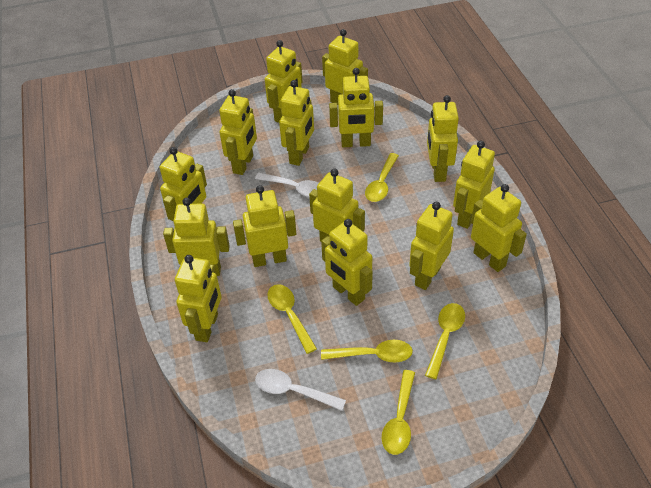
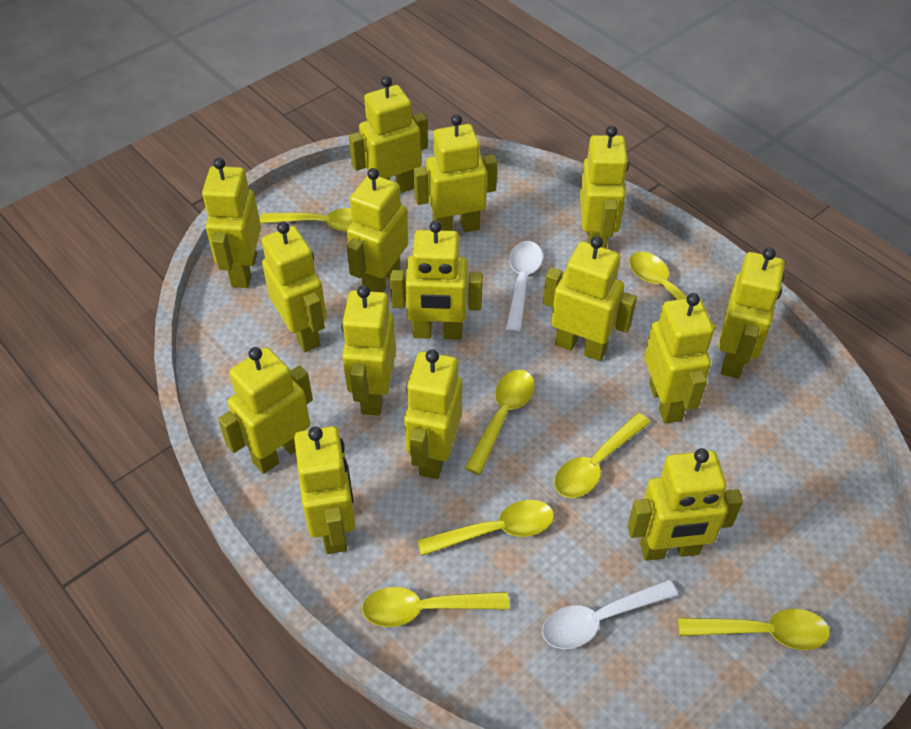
yellow spoon: [267,284,317,354] [321,340,413,363] [365,153,399,202] [381,370,415,455] [425,303,465,379] = 5 -> [260,208,353,232] [362,587,509,627] [417,500,554,556] [465,370,535,475] [554,413,650,498] [629,252,717,329] [678,609,830,650] = 7

